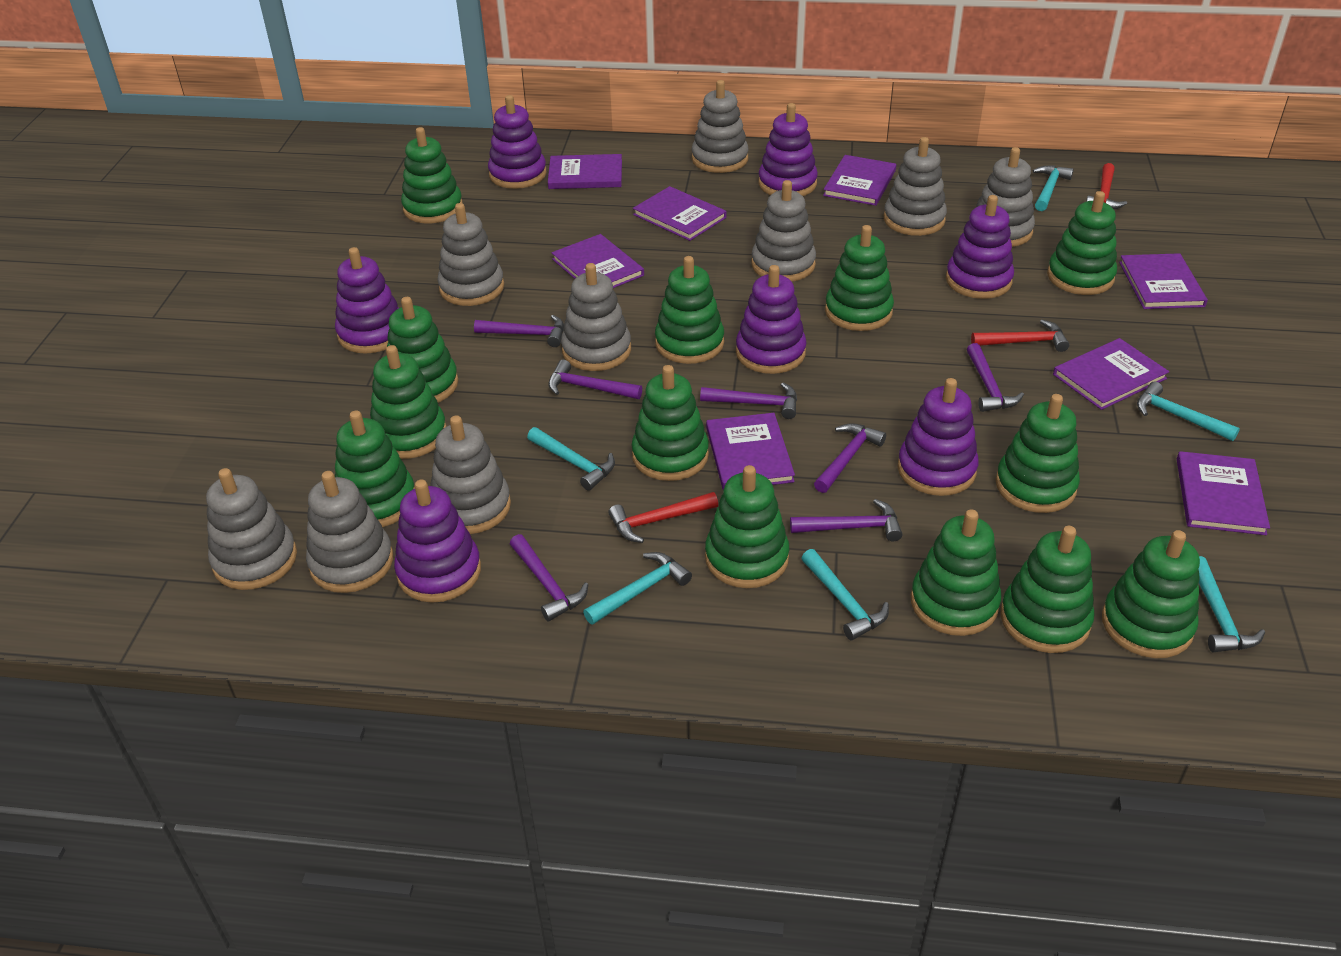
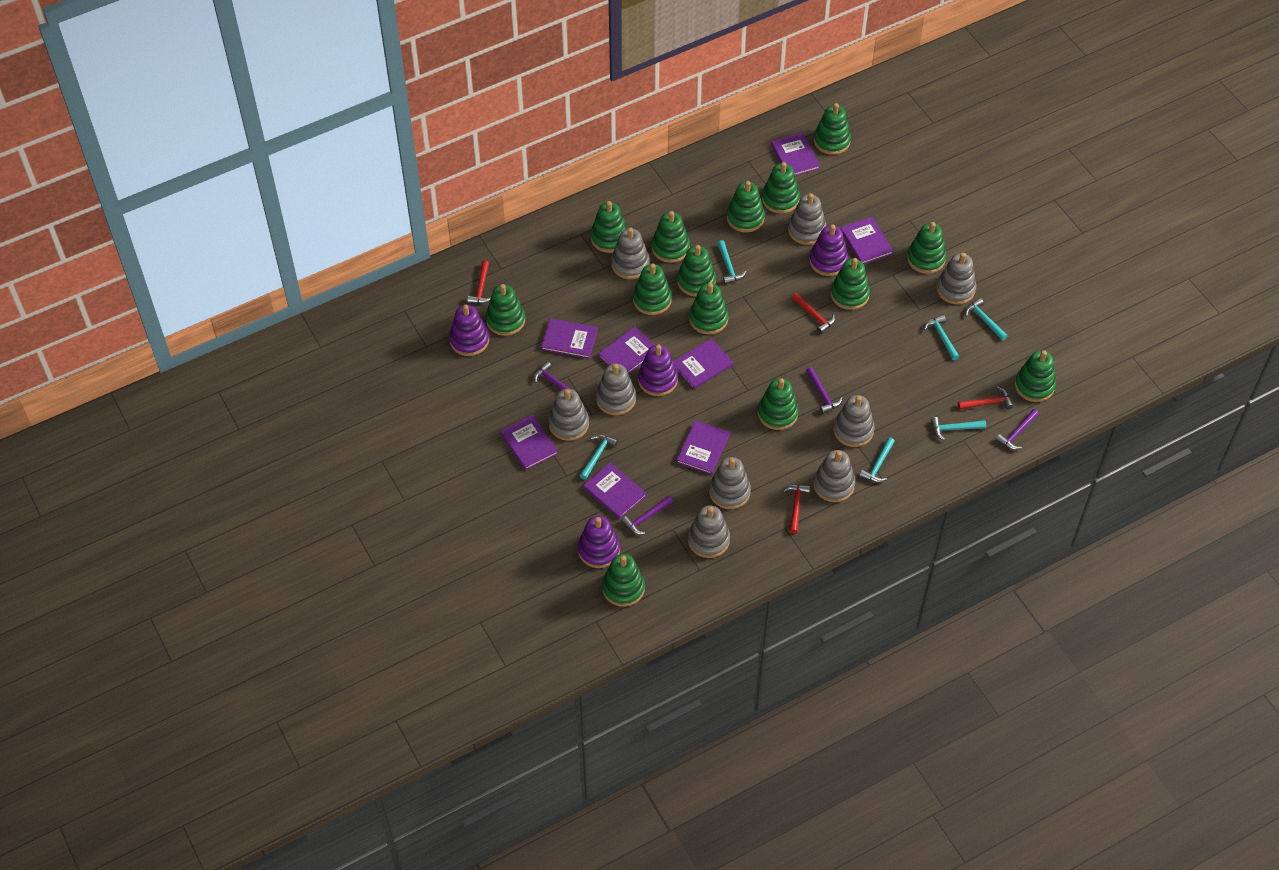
green stacking toy: [335,411,415,527] [370,345,447,459] [387,297,458,403] [401,127,463,224] [631,365,709,481] [655,256,724,364] [705,465,789,588] [825,225,894,331] [911,509,1001,636] [996,394,1080,513] [1001,526,1094,653] [1047,191,1117,295] [1102,530,1200,658] = 13 -> [486,284,525,336] [591,201,628,253] [602,554,645,607] [633,263,672,315] [652,211,690,263] [677,245,716,297] [689,283,728,335] [727,181,765,233] [758,378,799,430] [762,162,800,214] [814,103,851,155] [831,258,870,310] [907,222,946,274] [1015,350,1056,402] = 14
purple hammer: [474,315,564,347] [510,534,589,621] [548,360,642,399] [700,383,797,419] [790,499,903,542] [814,423,886,493] [967,343,1024,412] = 7 -> [534,361,580,397] [621,495,673,535] [806,367,842,414] [995,409,1039,450] = 4
purple stacking toy: [335,247,399,354] [394,479,481,603] [488,95,547,189] [736,265,807,374] [758,103,818,196] [898,378,979,496] [946,195,1014,299] = 7 -> [449,304,489,356] [578,516,620,568] [638,344,678,396] [809,224,848,276] = 4
red hammer: [608,492,718,543] [971,320,1070,352] [1086,163,1127,209] = 3 -> [467,261,491,304] [783,485,810,534] [792,293,835,334] [958,387,1013,410] = 4

